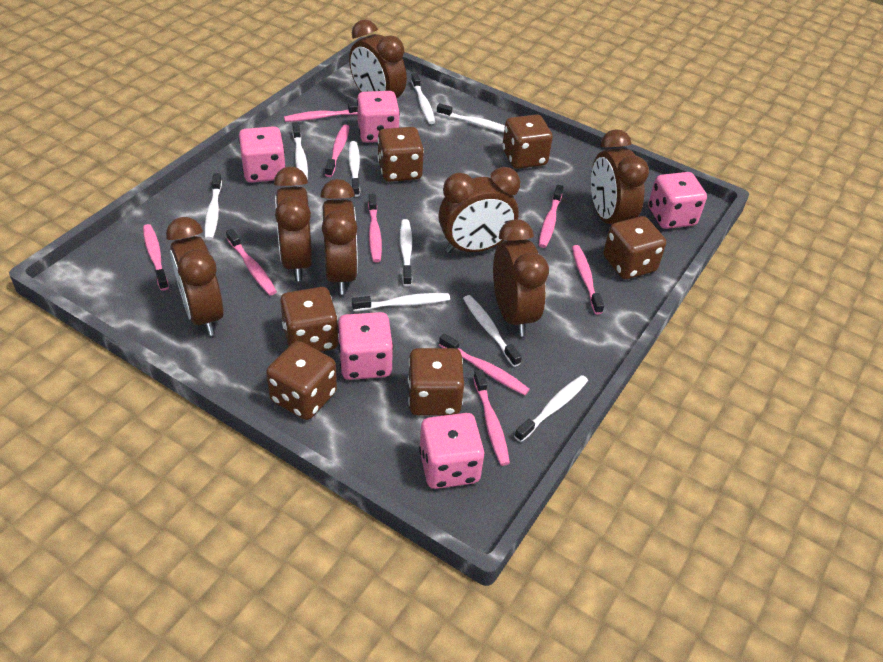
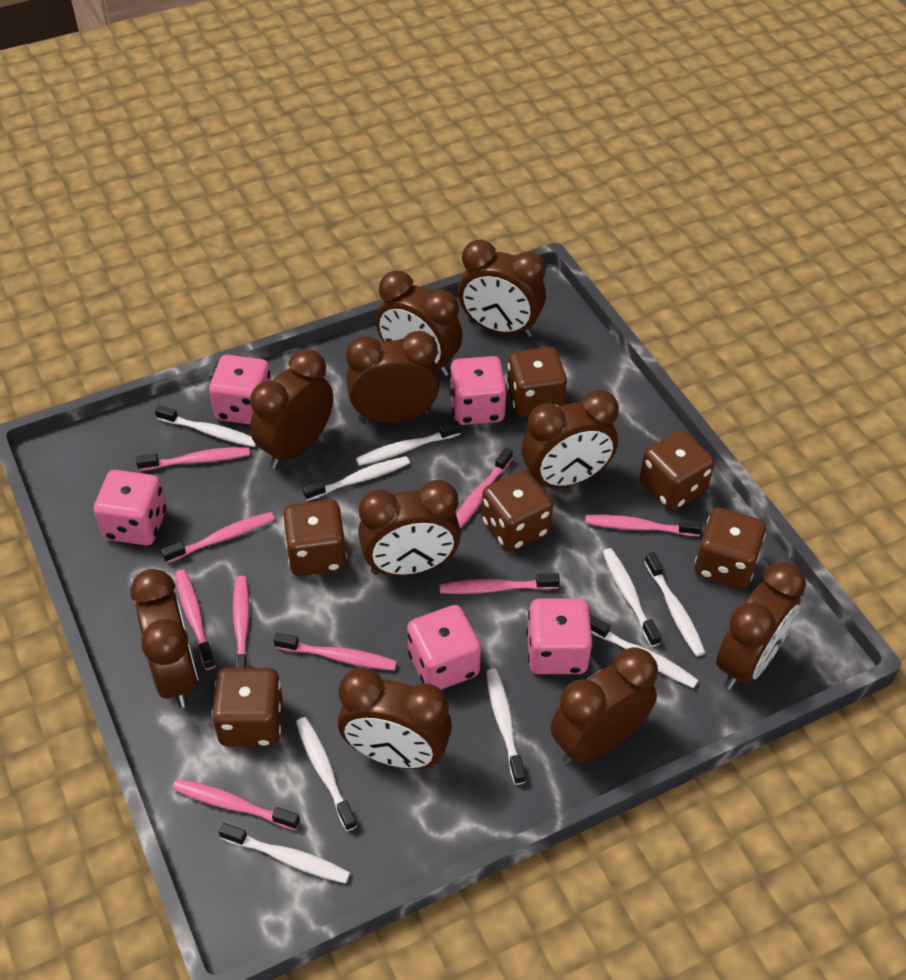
brown clock: [166,217,224,336] [274,166,312,281] [320,179,358,295] [349,19,407,98] [438,167,520,253] [493,219,549,337] [591,129,649,225] = 7 -> [130,569,198,708] [250,349,333,469] [338,668,452,769] [346,331,440,423] [358,480,461,576] [376,271,463,377] [458,239,546,337] [522,390,619,488] [551,647,658,765] [716,562,806,690] = 10

